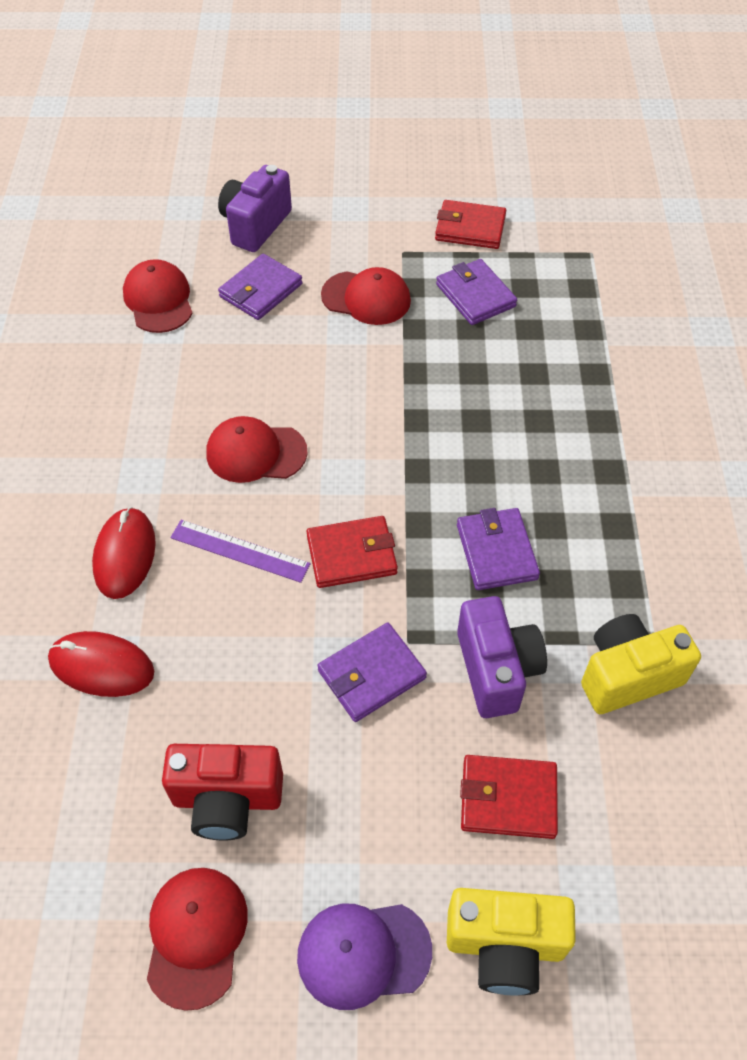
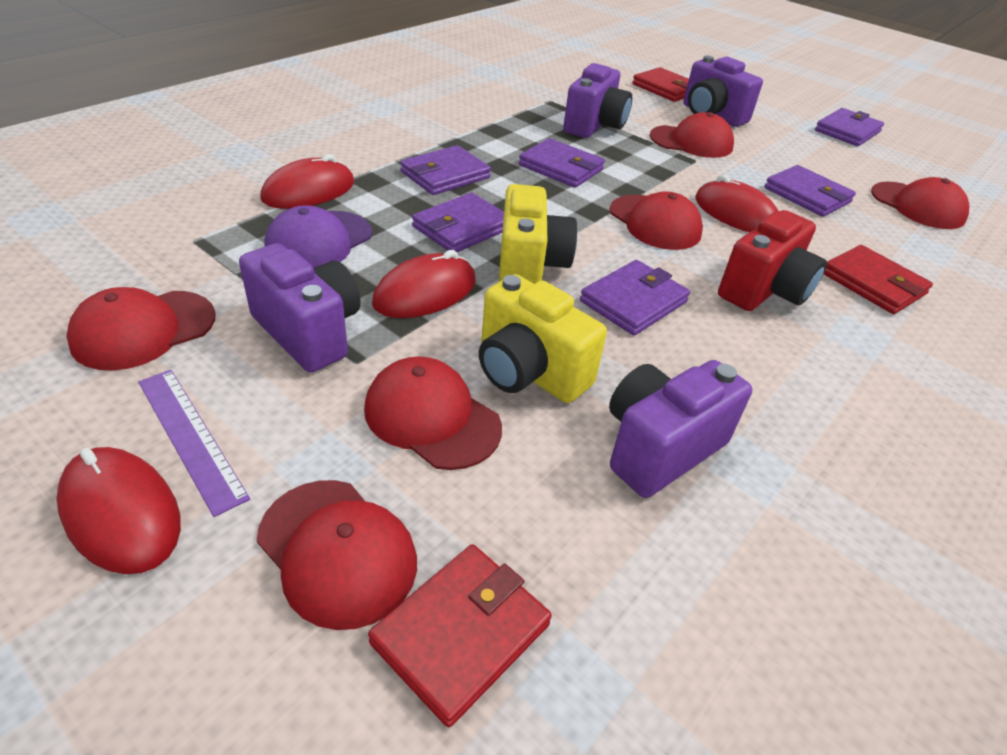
purple camera: [218,165,292,252] [457,596,547,718] = 2 -> [239,243,361,373] [563,63,632,138] [609,360,752,498] [683,56,763,127] = 4
purple wallet: [218,254,303,320] [317,622,427,722] [436,259,517,325] [457,508,540,590] = 4 -> [400,145,491,195] [412,192,504,252] [519,138,605,188] [580,260,690,336] [765,165,856,217] [815,108,884,146] = 6
red cap: [123,259,193,333] [147,868,248,1011] [207,416,308,483] [321,267,411,325] = 4 -> [67,287,216,371] [257,480,417,630] [364,356,502,470] [610,191,703,250] [649,112,734,158] [871,177,969,229] = 6
red mouse: [48,631,154,697] [92,507,156,599] = 2 -> [56,447,181,574] [260,154,354,209] [372,250,476,318] [695,175,778,232] = 4

